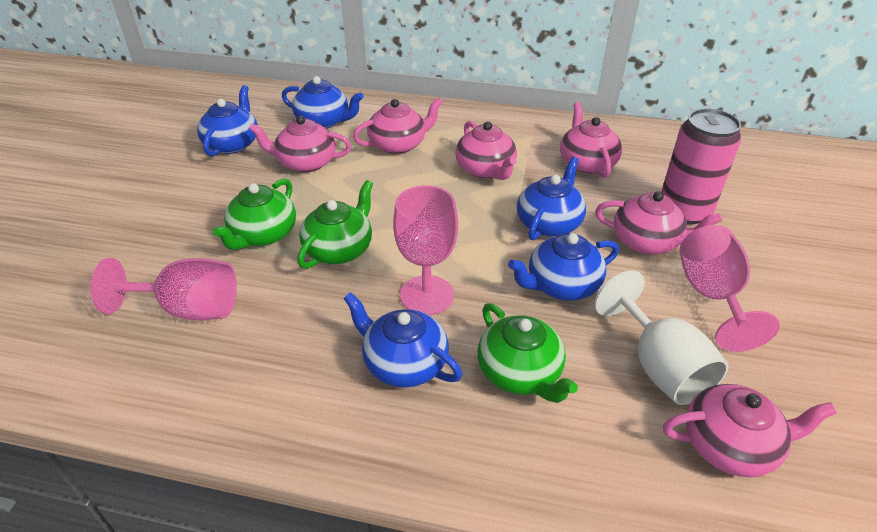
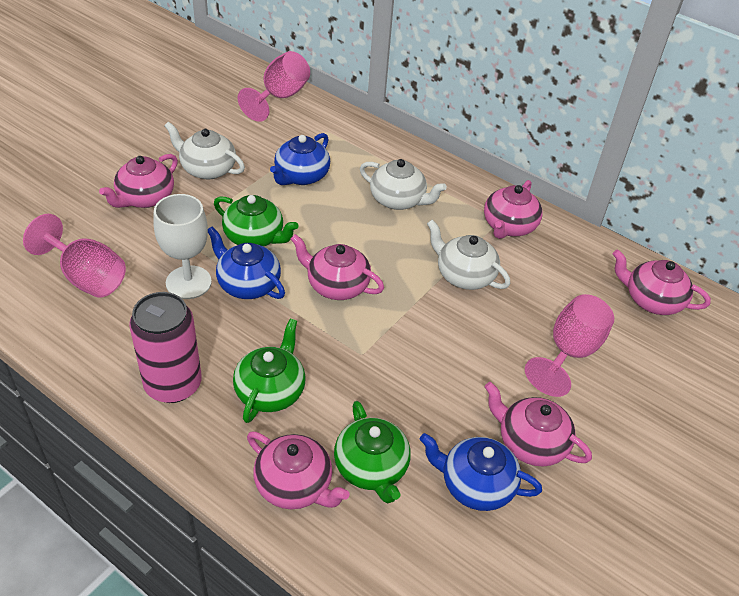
blue teapot: [197,85,258,157] [282,76,363,129] [343,292,462,388] [508,233,619,301] [517,157,586,240] = 5 -> [208,226,285,299] [270,133,330,185] [420,433,542,511] = 3
white teapot: none = 0 -> [164,122,245,179] [360,159,447,210] [427,220,510,290] = 3

